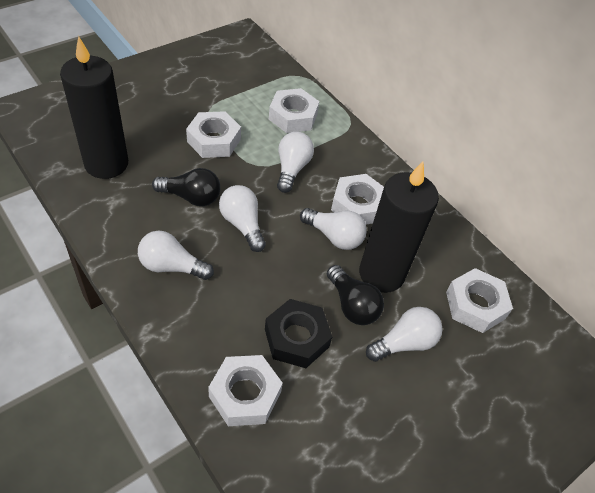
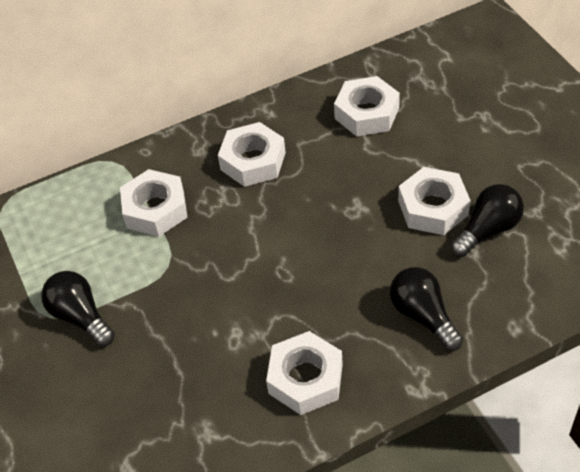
black candle: [60,36,128,179] [359,161,439,293] = 2 -> none = 0
black light bulb: [152,168,220,206] [327,265,384,325] = 2 -> [41,271,115,347] [390,267,463,351] [450,184,524,257] = 3
black nut: [265,299,332,368] = 1 -> none = 0
white light bulb: [138,231,214,280] [219,185,266,252] [277,132,314,193] [300,208,367,250] [366,307,443,362] = 5 -> none = 0

